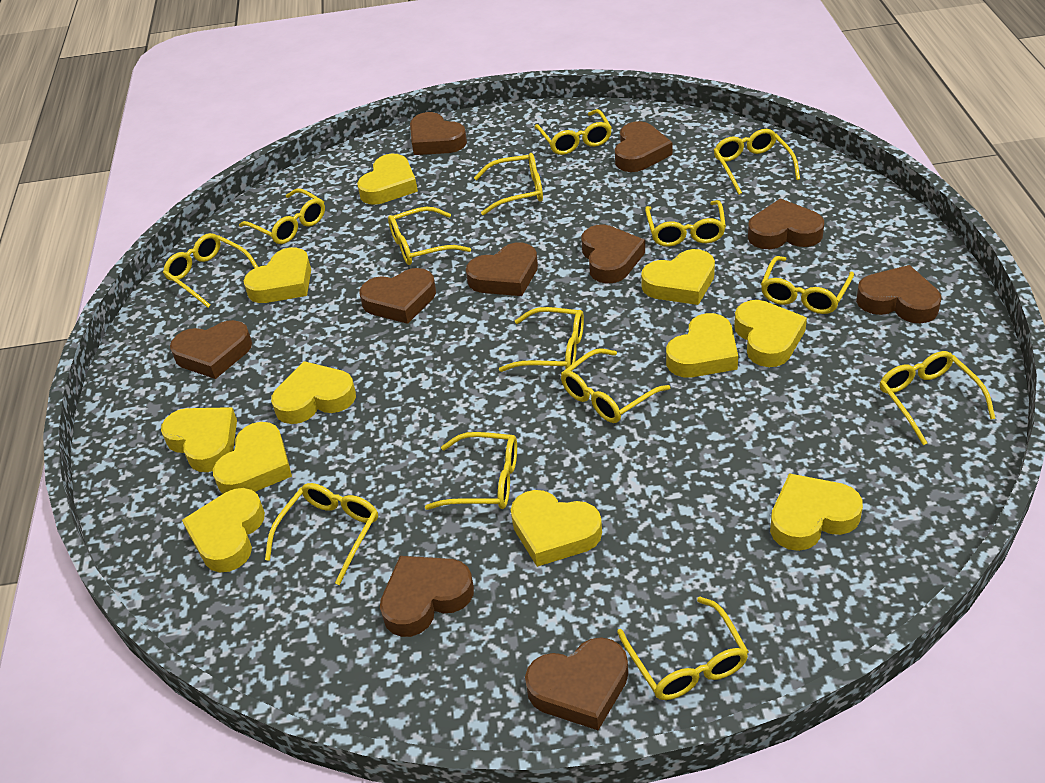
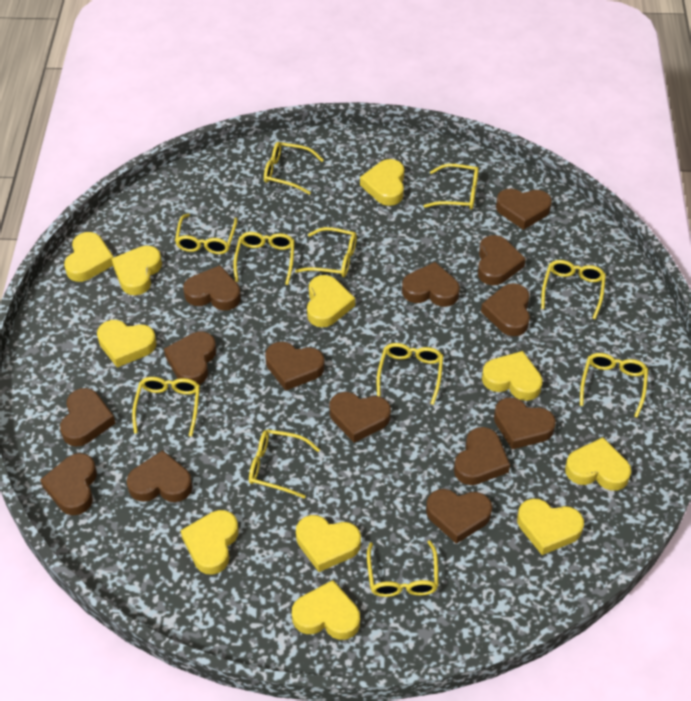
brown heart: [170,320,252,379] [360,268,436,324] [380,556,474,637] [410,112,467,155] [466,242,538,296] [525,637,628,730] [581,224,645,284] [615,121,672,172] [748,198,824,249] [856,265,941,323] = 10 -> [40,453,97,515] [60,388,115,447] [127,450,192,502] [164,332,216,385] [183,265,241,310] [265,342,325,390] [330,392,391,443] [402,262,460,307] [426,489,492,544] [454,427,510,485] [478,235,526,285] [481,283,530,336] [494,397,556,449] [496,189,552,230] = 14
yellow glasses: [163,233,258,308] [239,188,325,244] [265,483,378,585] [388,207,471,265] [425,432,517,510] [474,153,543,215] [499,307,584,372] [534,109,612,155] [561,348,670,423] [617,597,749,700] [645,200,726,247] [714,129,800,195] [761,256,854,314] [880,351,996,445] = 14 -> [132,377,200,437] [175,214,238,254] [233,232,295,285] [249,429,320,499] [264,142,324,195] [295,227,357,277] [367,540,439,597] [377,343,443,405] [424,164,479,210] [541,260,606,320] [580,353,648,418] = 11

